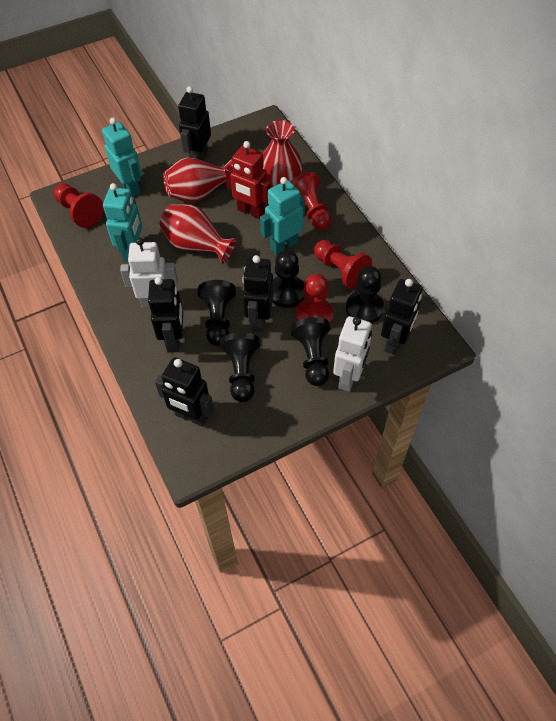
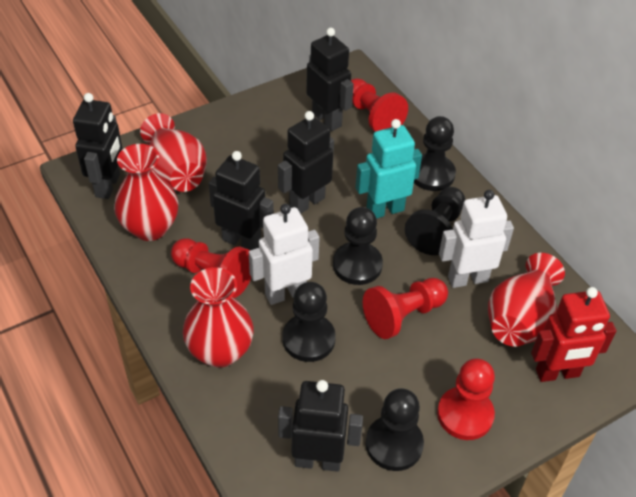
red vase: [159,204,237,264] [163,158,233,203] [263,120,303,188] = 3 -> [114,144,178,241] [140,113,207,192] [183,267,254,368] [488,253,565,347] = 4
turquoise robot: [102,117,142,197] [103,183,142,262] [260,177,305,255] = 3 -> [355,119,422,219] = 1

